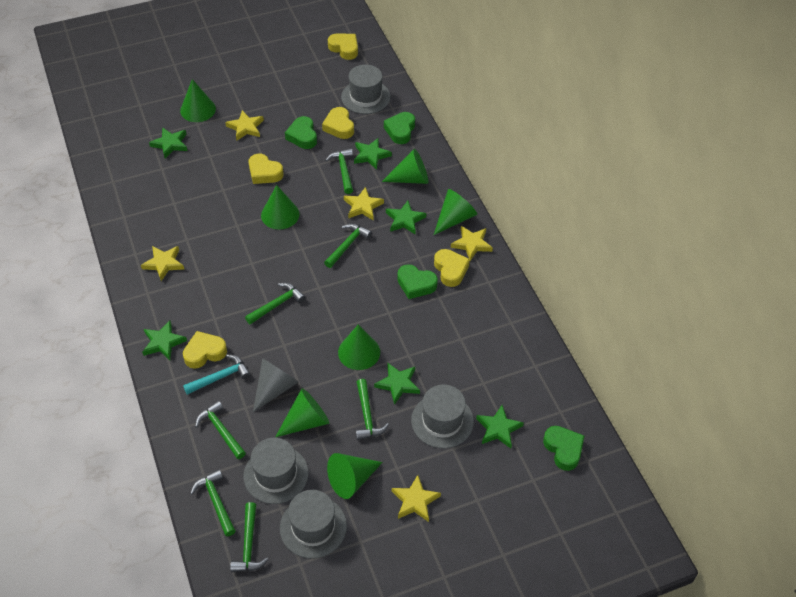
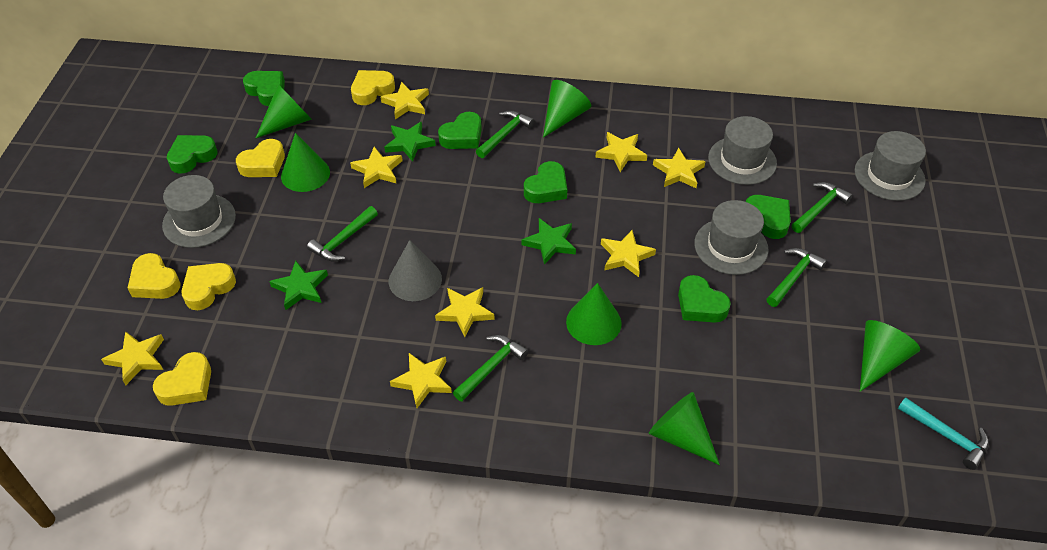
green cone: [180,79,216,122] [261,185,299,230] [275,388,329,437] [327,453,383,499] [338,324,380,370] [382,149,428,184] [434,189,477,235] = 7 -> [256,84,312,138] [281,133,330,192] [543,80,591,138] [566,283,621,345] [648,392,720,465] [860,320,920,392] = 6
green hammer: [190,469,235,536] [195,401,246,459] [230,502,269,572] [245,283,305,325] [324,224,372,268] [326,149,353,194] [356,379,389,440] = 7 -> [307,206,378,262] [453,335,529,402] [476,110,535,158] [767,248,827,307] [792,182,853,233] = 5
green heart: [285,116,317,149] [384,112,415,144] [397,264,438,299] [543,426,584,471] = 4 -> [167,135,218,174] [243,71,285,106] [438,112,482,149] [524,161,567,203] [678,275,731,323] [746,195,791,239] = 6
green star: [142,321,187,360] [149,127,188,158] [354,138,392,170] [374,362,420,405] [386,201,426,234] [476,405,524,449] = 6 -> [269,261,328,310] [384,122,436,162] [521,218,576,265] = 3
yellow star: [141,246,184,281] [225,110,264,141] [344,187,384,221] [392,475,441,522] [451,226,493,261] = 5 -> [101,331,164,385] [350,147,403,188] [381,82,429,119] [390,353,452,408] [435,287,495,337] [595,132,647,172] [601,230,656,277] [653,148,706,188] = 8

